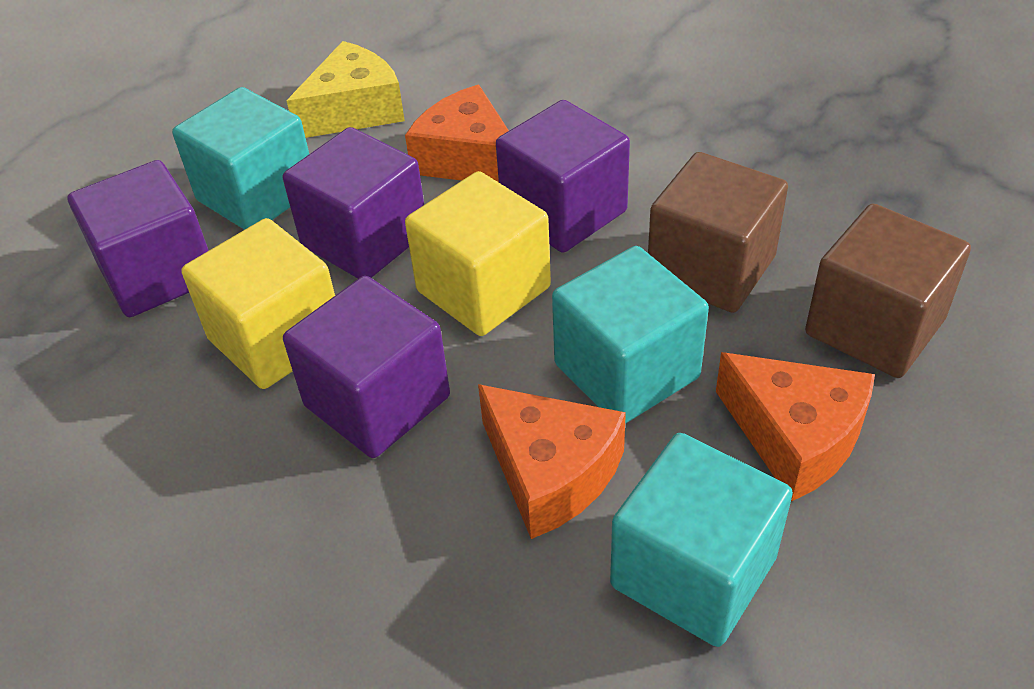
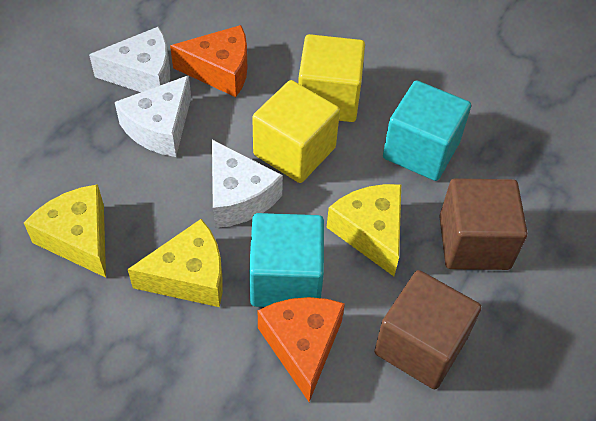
orange cheese: [405,85,509,182] [478,384,626,539] [716,352,875,502] = 3 -> [170,25,247,97] [258,297,345,402] = 2
purple cube: [67,160,209,317] [283,127,424,279] [283,276,450,458] [496,100,630,253] = 4 -> none = 0
turquoise cube: [172,87,309,230] [552,246,709,424] [610,433,793,647] = 3 -> [249,213,324,307] [383,80,471,181] = 2
white cheese: none = 0 -> [89,26,170,92] [115,75,191,157] [212,139,283,228] = 3
yellow cheese: [287,41,405,138] = 1 -> [24,184,106,278] [128,219,223,307] [326,184,401,276] = 3

